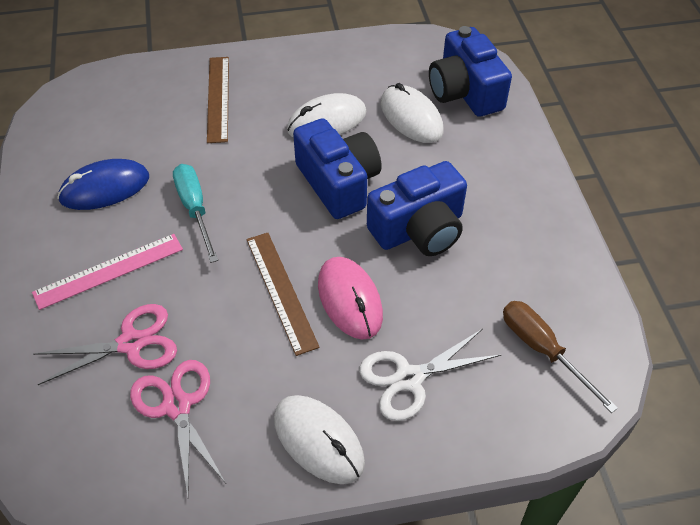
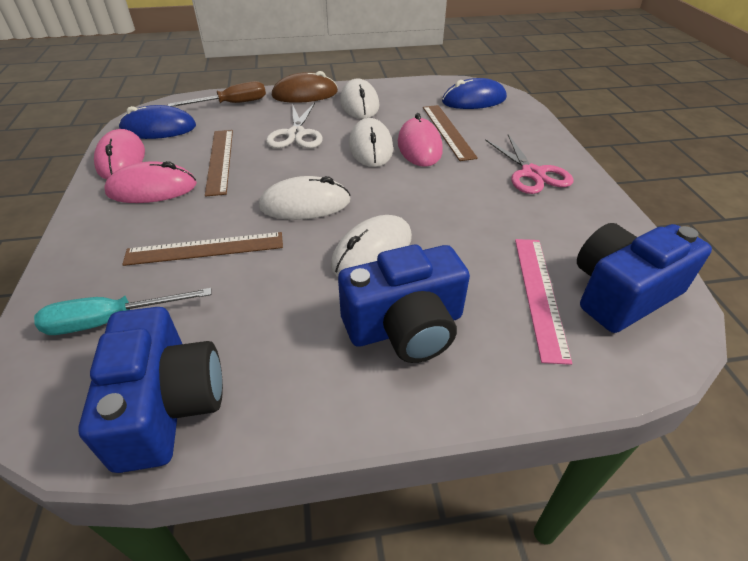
blue mouse: [57,159,149,210] = 1 -> [118,105,196,139] [442,78,507,109] = 2
brown mouse: none = 0 -> [271,71,338,103] = 1
brown ruler: [207,57,229,143] [247,233,320,356] = 2 -> [122,232,283,266] [205,130,233,197] [423,105,478,161] = 3
pink mouse: [318,257,383,340] = 1 -> [94,129,145,179] [104,161,197,203] [398,113,443,167] = 3
pink scissors: [33,304,177,385] [130,360,226,496] = 2 -> [485,134,573,194] = 1
white mouse: [274,395,365,484] [287,93,366,137] [381,83,444,143] = 3 -> [259,176,351,220] [331,215,412,276] [340,79,379,119] [349,118,393,167] = 4

